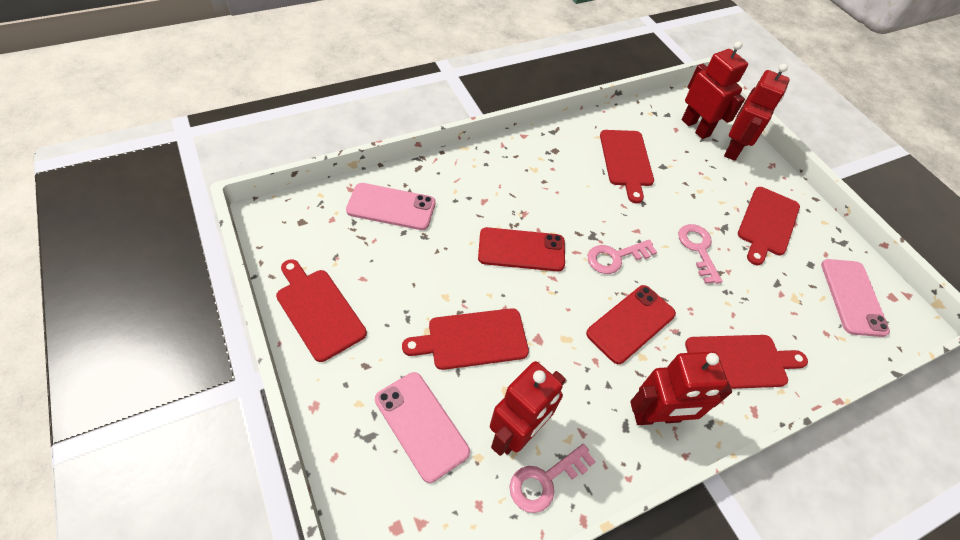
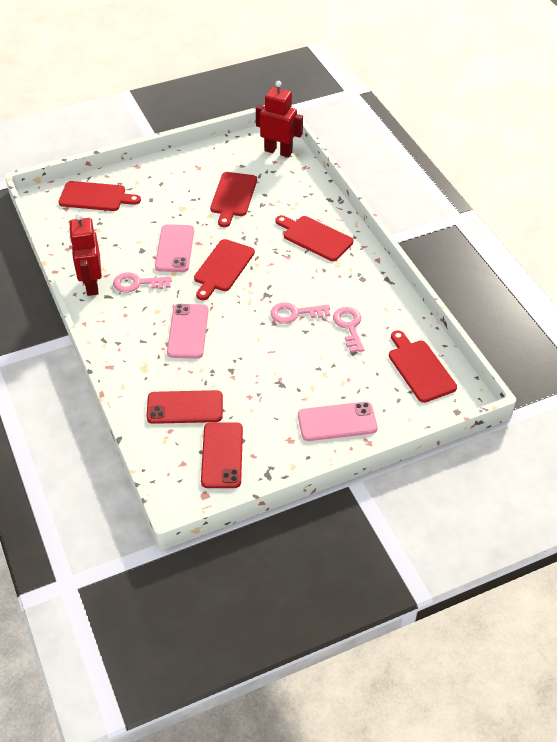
red robot: [490,361,566,456] [630,352,732,425] [682,41,748,139] [724,64,790,161] = 4 -> [69,213,102,296] [256,81,303,157] = 2

